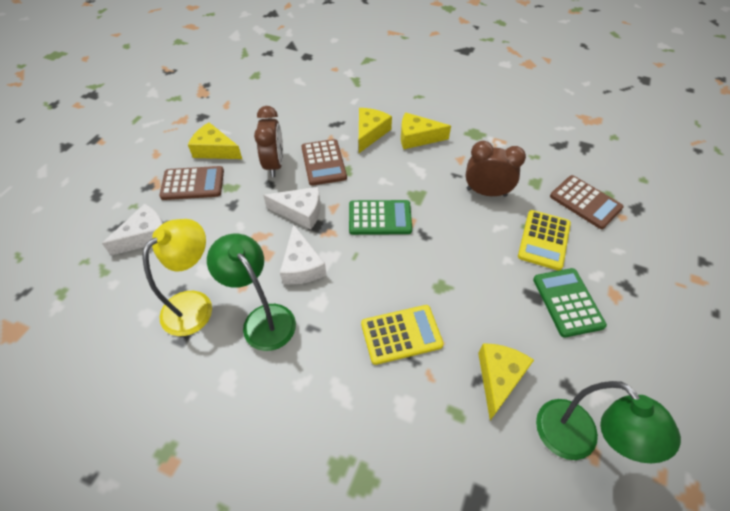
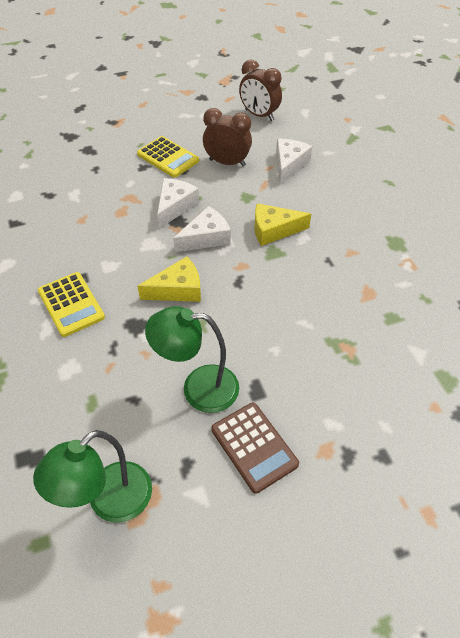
brown calculator: [159,166,224,200] [301,139,347,186] [550,175,624,229] = 3 -> [211,402,299,494] = 1
green calculator: [349,200,412,235] [533,268,607,338] = 2 -> none = 0
yellow cheese: [188,122,242,159] [359,108,392,153] [401,112,451,149] [478,343,534,420] = 4 -> [137,256,201,302] [254,203,311,246] = 2
yellow lamp: [143,219,212,336] = 1 -> none = 0

